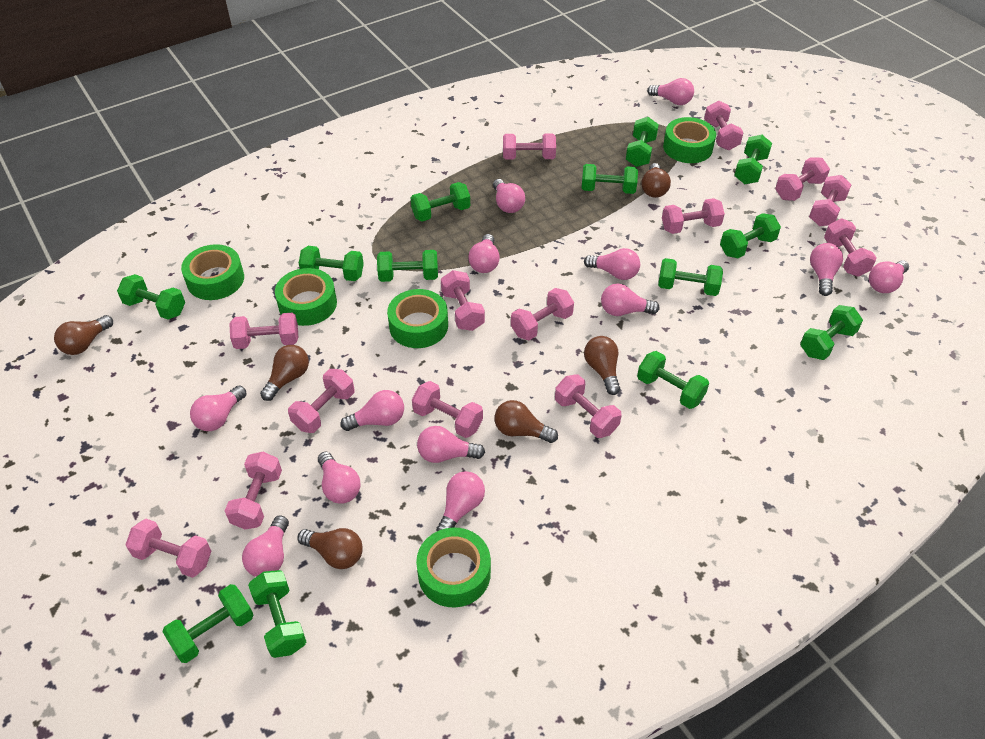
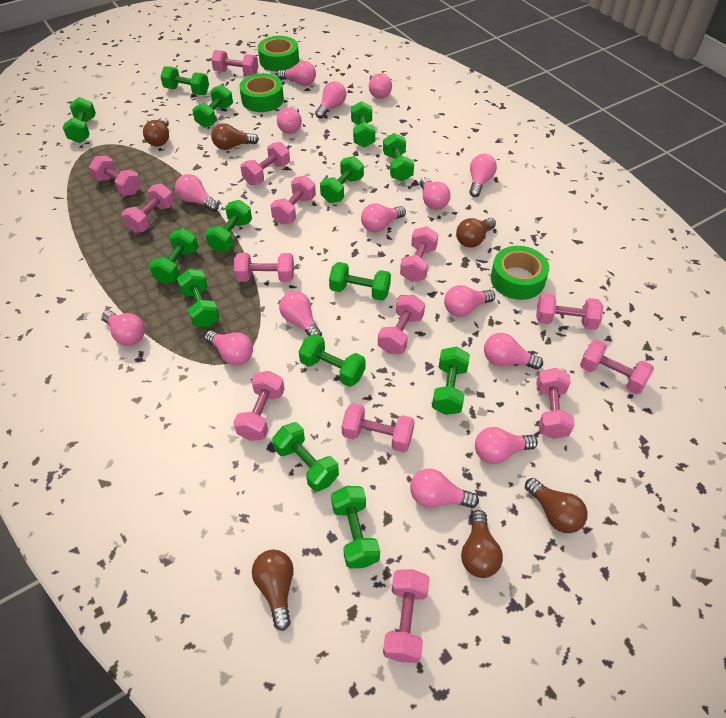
green dumbbell: [117,274,185,319] [162,584,254,663] [248,570,306,658] [299,246,364,281] [377,250,438,282] [411,182,470,221] [582,164,638,194] [626,117,659,167] [637,351,709,409] [658,258,723,296] [720,213,781,258] [734,135,772,184] [800,305,863,360] = 13 -> [63,97,96,143] [149,228,199,284] [160,66,209,95] [177,269,220,327] [192,84,233,128] [205,200,252,252] [272,422,339,492] [299,334,366,387] [320,156,364,203] [329,262,391,301] [331,486,380,569] [351,101,375,148] [383,133,414,181] [432,347,470,415] = 14
green tape: [181,244,244,300] [275,268,337,326] [387,289,448,348] [416,528,491,607] [663,117,716,163] = 5 -> [239,73,284,112] [258,36,299,72] [491,246,549,300] = 3
pink light bulb: [190,385,247,431] [242,515,289,577] [318,452,361,504] [340,390,404,431] [417,426,485,463] [436,471,485,531] [468,234,500,273] [493,179,525,213] [584,248,640,280] [601,284,659,316] [647,78,694,105] [810,243,843,296] [869,260,909,293] = 13 -> [102,310,145,346] [175,174,219,212] [204,330,253,365] [277,61,316,86] [277,106,302,134] [279,291,322,337] [315,81,346,119] [361,203,406,232] [369,73,392,99] [410,468,479,508] [420,177,450,210] [444,285,495,317] [469,154,497,197] [475,427,538,464] [484,333,543,369] = 15

